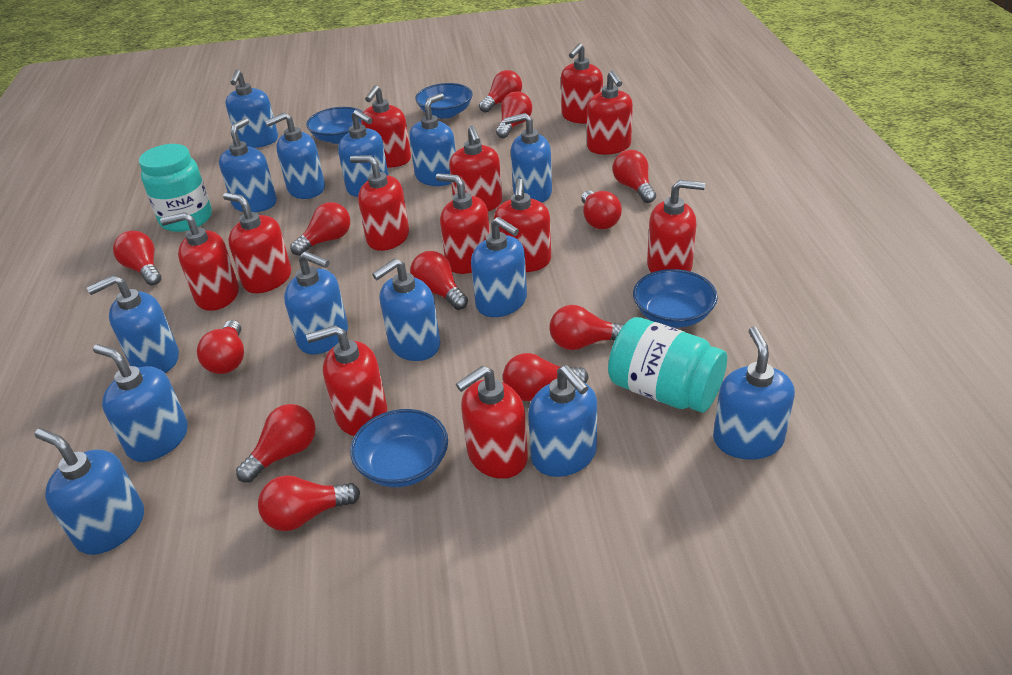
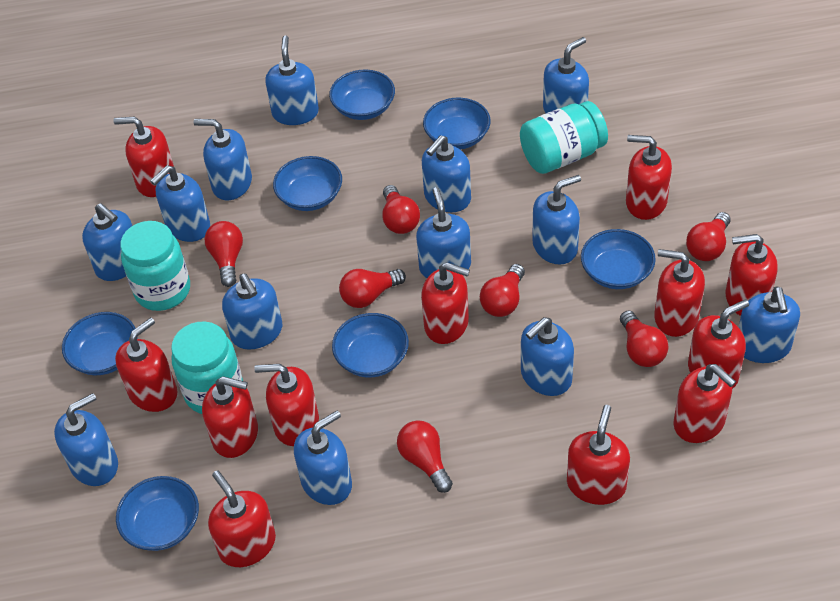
blue bowl: [306,107,363,144] [350,409,448,487] [415,83,473,119] [633,269,718,328] = 4 -> [62,312,136,375] [116,476,199,551] [273,156,342,211] [329,69,395,120] [332,313,409,377] [423,98,491,150] [581,229,656,289] = 7
blue soap dispenser: [35,428,144,555] [87,275,179,373] [93,344,188,462] [219,118,277,212] [225,69,278,148] [265,113,325,199] [284,251,348,354] [338,110,389,197] [372,258,440,361] [409,93,456,186] [471,217,527,317] [504,113,552,202] [528,365,597,477] [713,326,795,460] = 14 -> [54,393,118,486] [82,203,132,281] [150,165,210,242] [193,119,252,200] [222,274,282,350] [265,35,319,125] [294,411,352,505] [416,187,471,278] [422,135,471,212] [521,317,574,396] [532,175,581,264] [543,37,589,113] [738,286,800,363] = 13
red light bulb: [113,231,161,286] [197,320,244,374] [236,404,316,483] [258,475,360,531] [290,202,350,256] [410,251,468,310] [479,70,522,113] [496,91,532,138] [503,353,589,401] [549,305,624,350] [581,191,622,229] [612,150,656,203] = 12 -> [205,221,243,287] [339,269,406,308] [382,185,420,234] [397,420,453,493] [480,264,525,317] [620,310,669,367] [686,212,731,261] = 7
turquoise jar: [139,144,212,232] [608,317,727,413] = 2 -> [120,221,190,311] [171,322,243,414] [520,101,608,174] = 3

